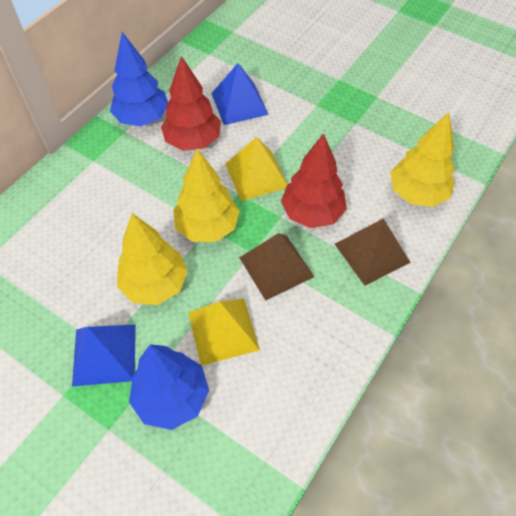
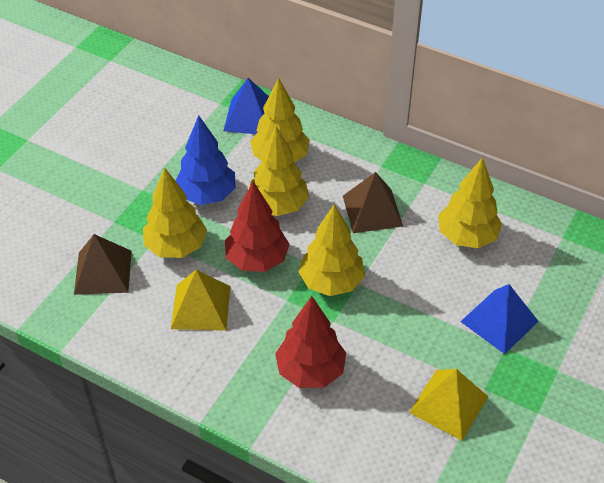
blue tree: [110,32,168,126] [129,344,209,430] = 2 -> [176,115,236,205] = 1
yellow tree: [117,213,188,305] [173,149,240,242] [390,112,455,207] = 3 -> [143,168,207,258] [249,126,309,216] [250,77,310,163] [298,204,365,296] [438,157,502,248] = 5

